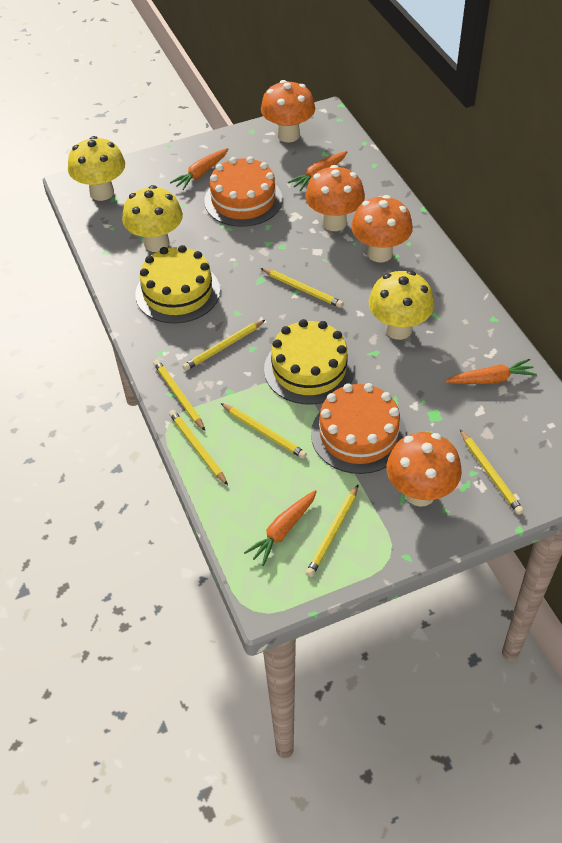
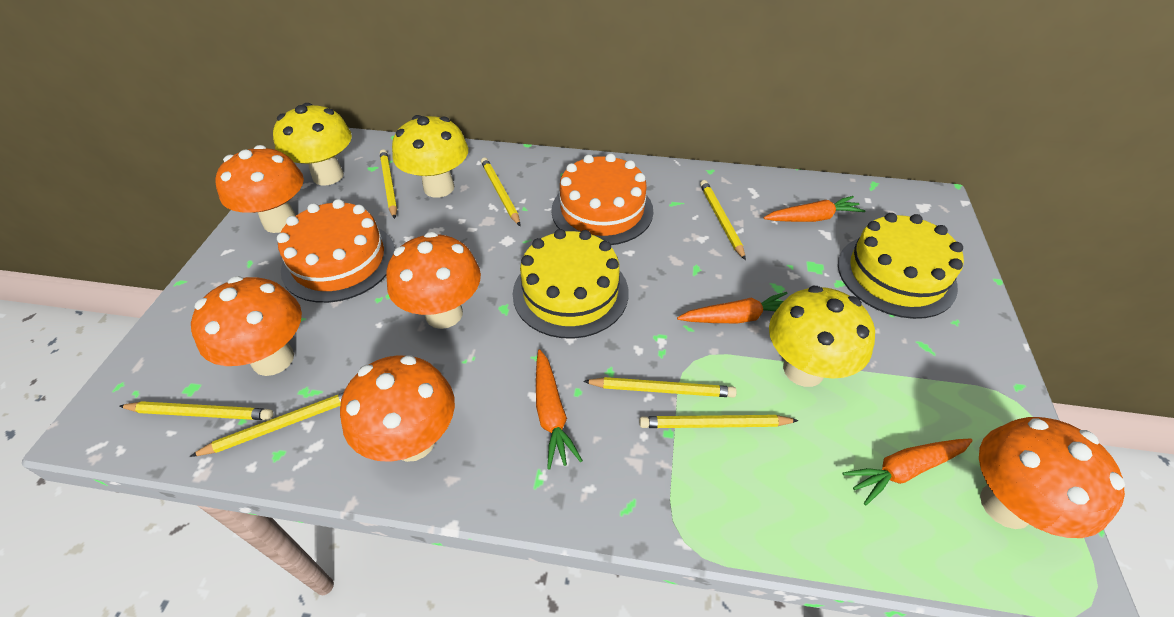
orange mushroom: [261,80,315,142] [305,165,365,231] [351,195,413,262] [387,432,462,507] = 4 -> [191,276,302,376] [215,145,304,233] [340,355,455,462] [386,232,481,329] [979,417,1125,538] = 5

